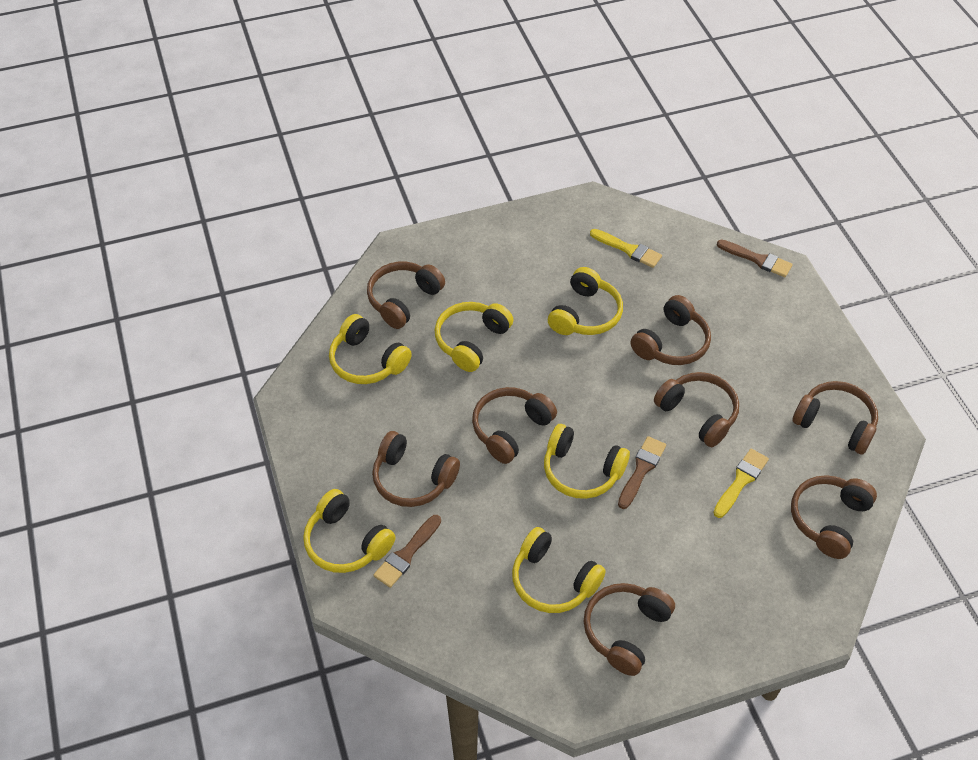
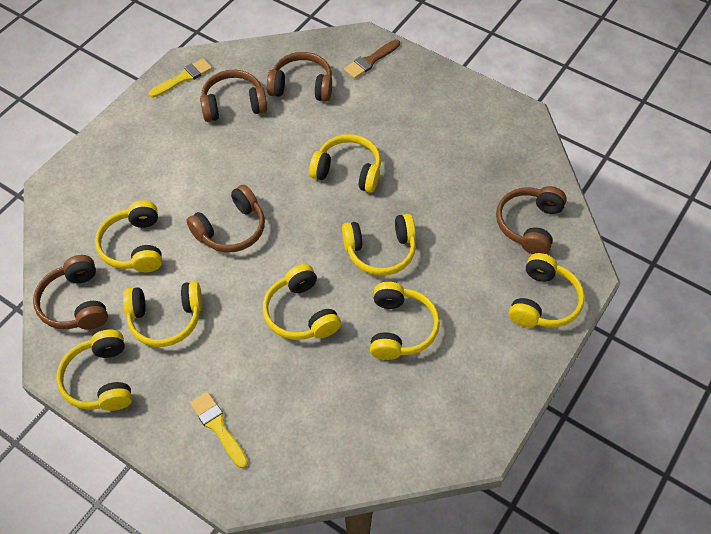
brown brush: [373,515,441,588] [618,436,666,509] [717,239,793,277] = 3 -> [344,39,400,79] = 1
brown headphones: [367,262,445,329] [372,431,460,507] [472,387,557,464] [583,583,675,676] [630,295,711,365] [654,372,739,447] [791,475,877,559] [792,381,878,454] = 8 -> [33,255,108,330] [186,185,265,252] [200,70,267,122] [267,52,332,102] [496,186,567,255] = 5
yellow headphones: [303,489,395,573] [329,314,412,384] [435,302,514,372] [512,527,606,613] [544,424,630,499] [548,267,623,335] = 6 -> [56,330,132,411] [95,200,162,272] [123,281,202,347] [263,264,341,340] [309,134,381,193] [342,214,416,276] [370,282,440,360] [509,253,585,327] = 8

